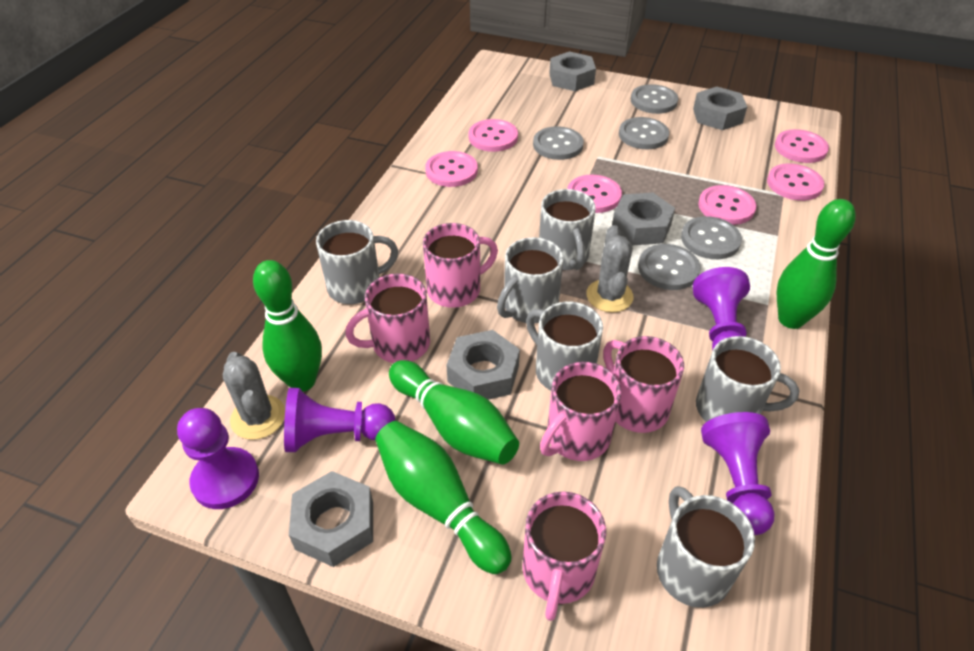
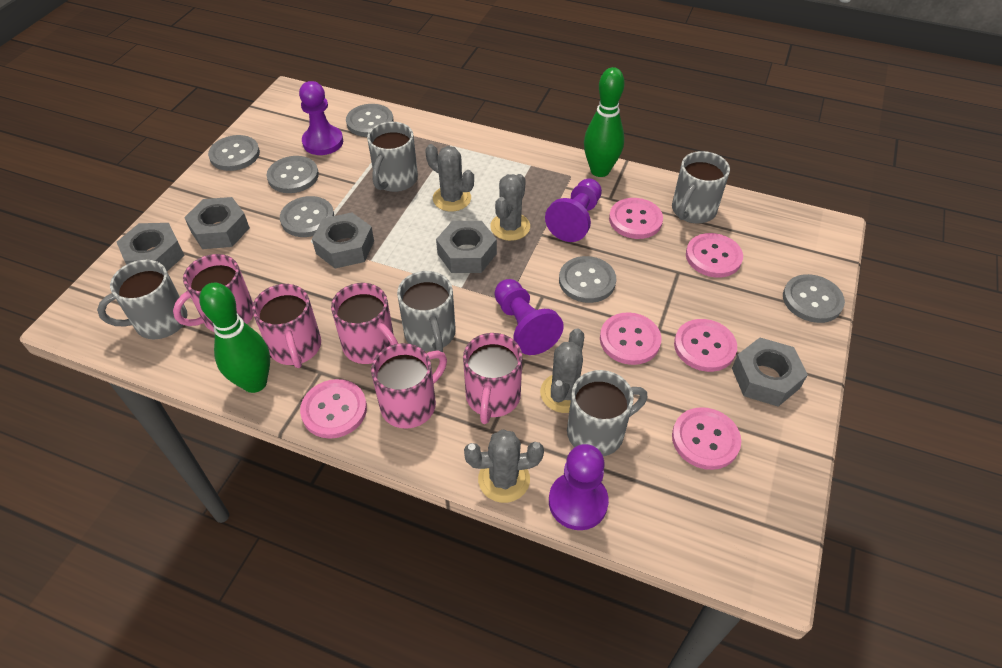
green bowling pin: [253,260,322,392] [375,421,511,574] [389,360,519,465] [777,199,856,329] = 4 -> [199,283,270,393] [584,67,625,177] = 2
grey button: [533,126,584,160] [619,117,669,149] [631,84,678,114] [638,244,700,290] [681,216,742,259] = 5 -> [208,135,260,171] [267,156,319,193] [280,196,334,237] [346,104,394,137] [559,256,616,303] [783,274,845,323] = 6
grey cactus: [223,352,285,440] [586,225,633,312] = 2 -> [425,144,474,211] [464,429,544,503] [490,174,530,241] [540,328,584,413] = 4
grey mug: [316,220,398,304] [497,237,564,323] [526,301,603,391] [539,189,596,270] [657,486,755,608] [696,336,799,422] = 6 -> [97,260,188,339] [367,122,418,192] [397,271,456,352] [567,370,647,456] [672,151,730,223] = 5

